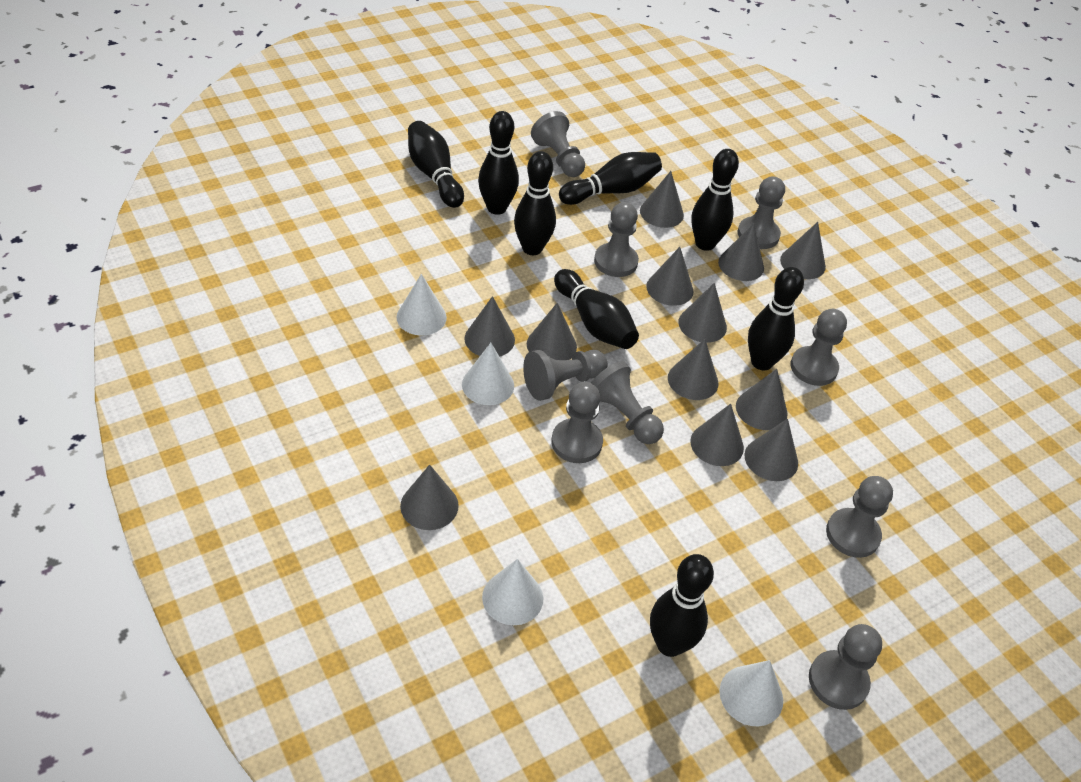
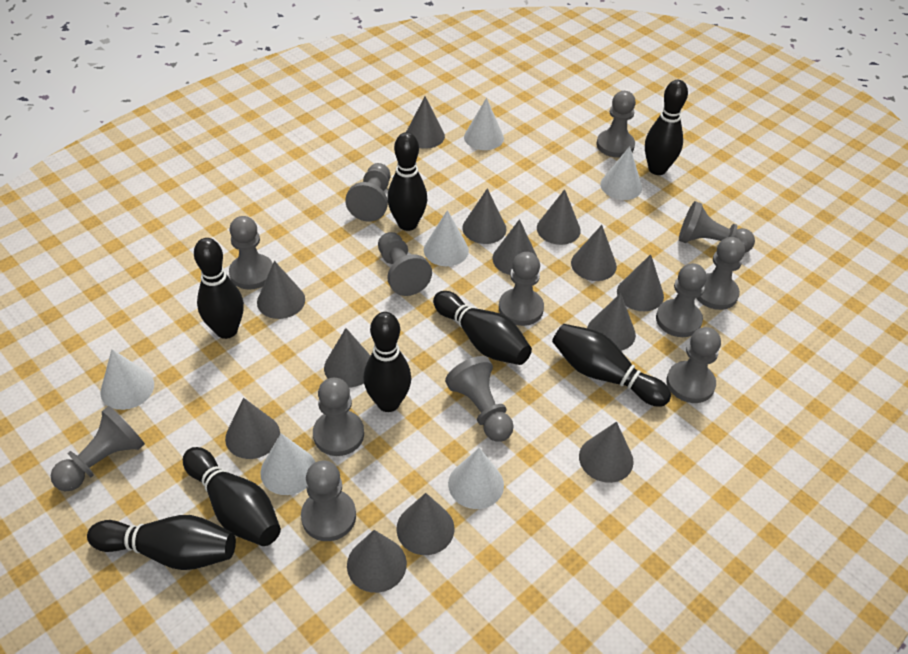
grey cone: [400,464,459,530] [464,296,515,357] [527,303,577,360] [640,171,684,228] [646,247,694,306] [668,339,719,400] [678,283,727,343] [690,404,744,466] [718,223,764,281] [736,369,788,430] [744,419,798,481] [780,222,826,279] = 12 -> [225,398,280,459] [257,261,305,319] [324,328,371,387] [347,530,407,593] [396,493,454,555] [406,96,445,149] [462,188,507,244] [492,219,537,275] [537,189,581,245] [571,225,617,281] [579,422,634,483] [587,293,636,351] [617,254,664,311] = 13
grey pawn: [523,350,608,401] [531,111,585,177] [551,382,603,463] [591,361,664,444] [594,202,639,277] [738,176,785,249] [790,309,847,386] [809,624,882,710] [826,476,893,558] = 9 -> [51,406,145,491] [229,216,273,289] [301,461,356,541] [313,378,364,456] [345,163,390,222] [378,232,432,296] [445,356,514,442] [499,252,544,326] [596,91,636,158] [656,263,707,337] [666,327,721,403] [679,201,755,253] [696,237,745,310] = 13
white cone: [396,274,447,336] [462,343,514,405] [482,559,543,625] [720,660,783,726] = 4 -> [100,349,154,410] [260,433,315,495] [424,210,469,266] [448,448,504,509] [464,98,504,150] [600,146,642,200] = 6

